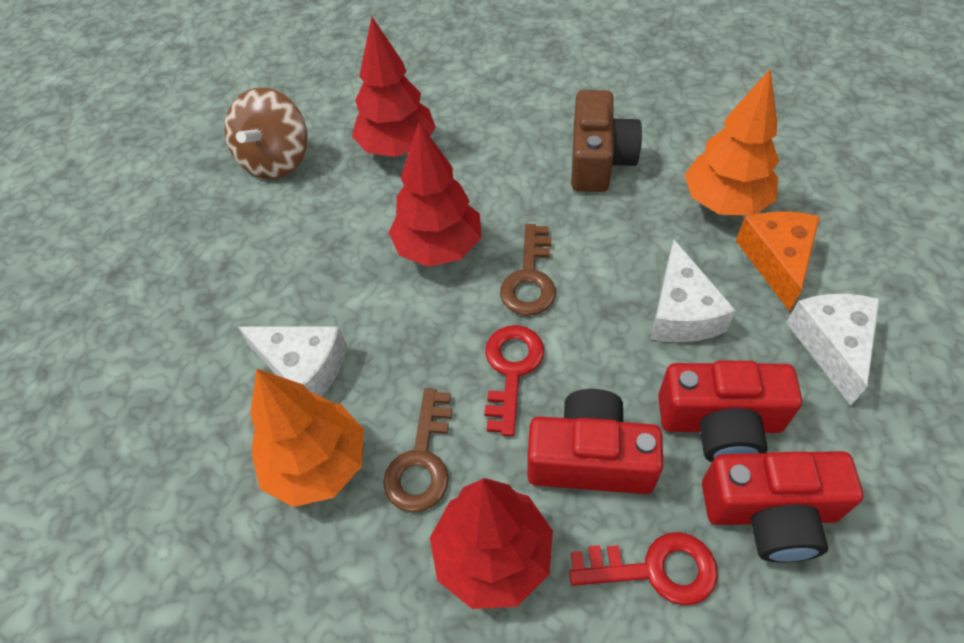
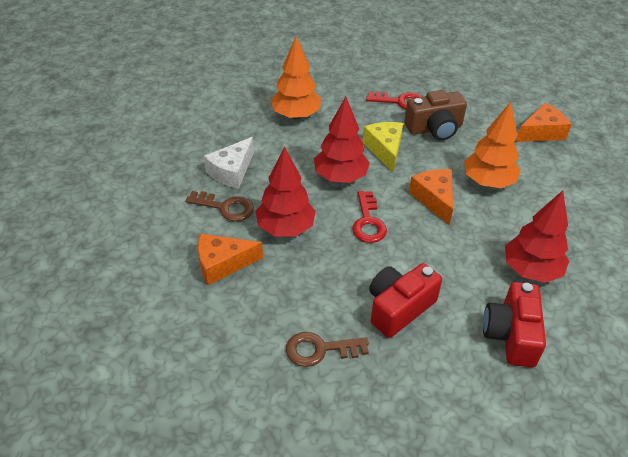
brown spinning top: [224,88,308,179] = 1 -> none = 0
orange cheese: [736,211,820,312] = 1 -> [198,234,263,285] [409,169,453,225] [516,102,572,142] = 3
red camera: [527,389,664,494] [658,361,802,462] [702,451,863,563] = 3 -> [369,263,442,338] [483,282,546,368] = 2
white cheese: [238,326,347,397] [651,240,736,342] [786,294,880,406] = 3 -> [204,137,254,189] = 1
yellow cheese: none = 0 -> [362,122,403,172] = 1

